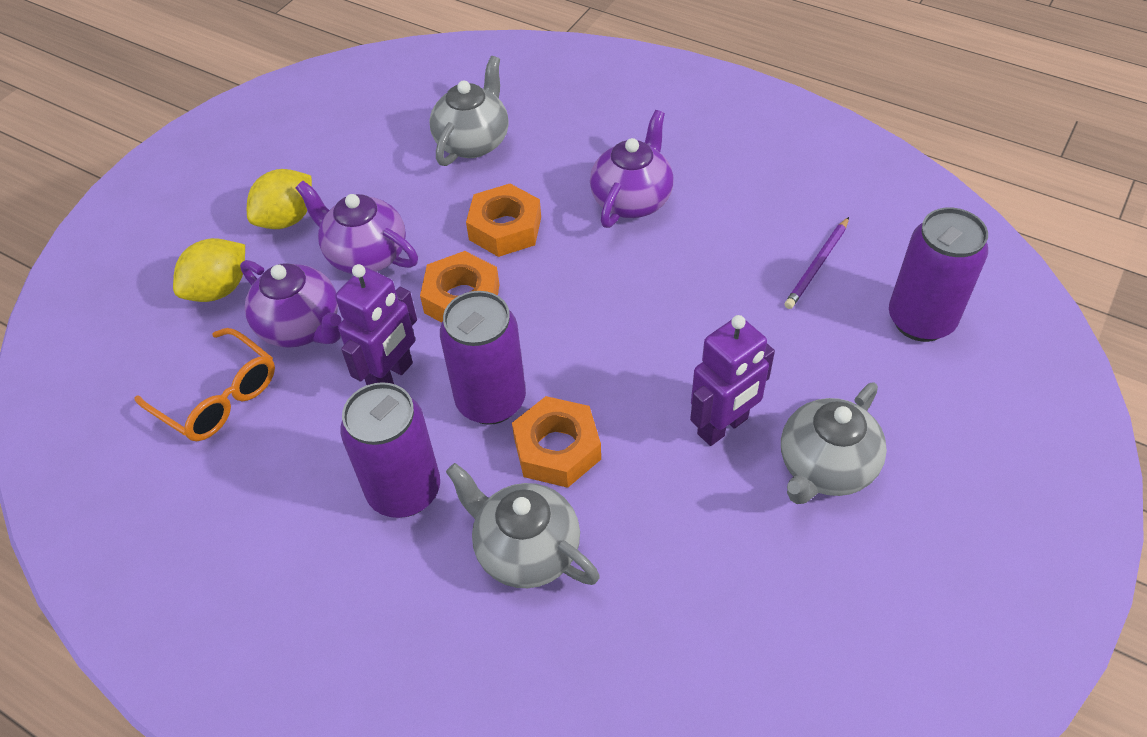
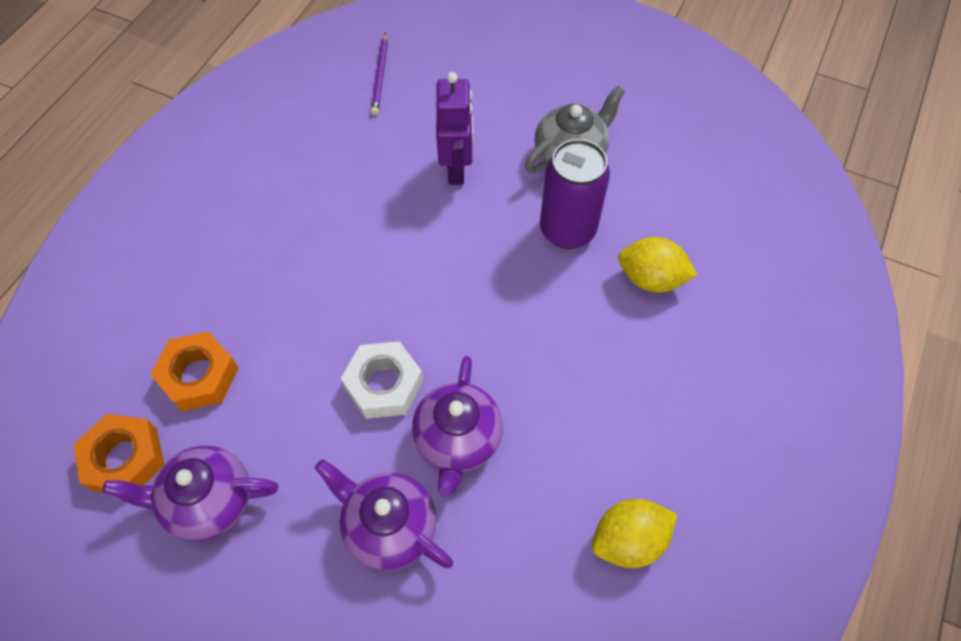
grey teapot: [429,56,509,166] [446,463,600,588] [781,382,887,504] = 3 -> [525,86,625,173] = 1
orange glasses: [134,328,275,441] = 1 -> none = 0
orange nut: [420,251,499,323] [466,184,541,257] [512,396,601,488] = 3 -> [73,413,164,493] [150,331,239,411] = 2
purple can: [340,382,440,518] [440,291,526,425] [889,207,988,342] = 3 -> [540,139,610,249] = 1
purple robot: [335,264,417,385] [690,315,775,446] = 2 -> [436,72,473,185] = 1
white nut: none = 0 -> [341,341,423,419] = 1

